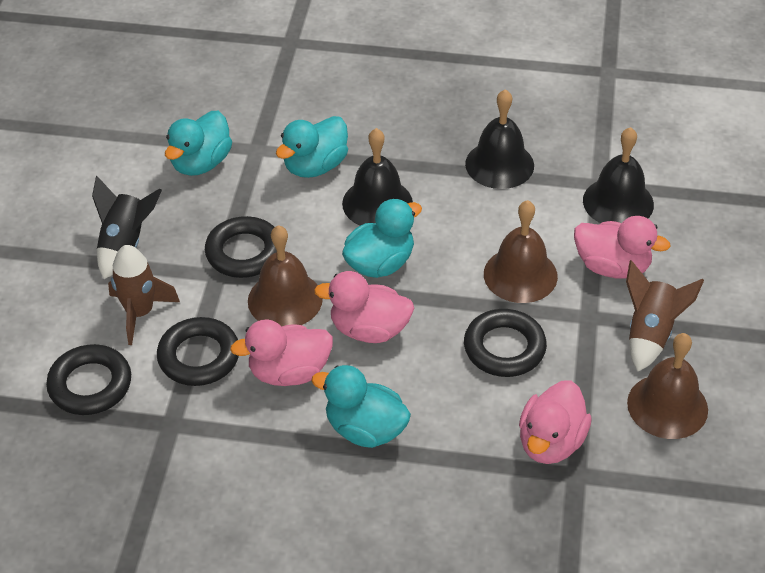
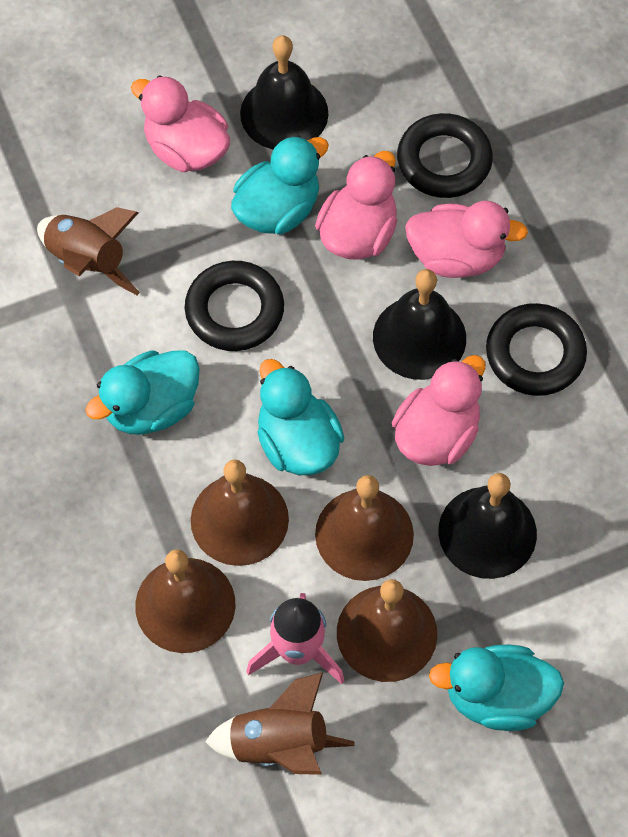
black ring: [46,344,131,415] [157,317,239,386] [205,216,277,278] [464,309,547,377] = 4 -> [185,261,284,351] [397,113,493,198] [486,303,587,396] = 3
black rocket: [92,176,162,279] = 1 -> none = 0
brown bell: [248,225,323,327] [484,200,558,303] [627,333,708,439] = 3 -> [135,549,236,653] [191,459,289,566] [315,475,414,581] [337,579,437,682] = 4
pink rocket: none = 0 -> [246,593,345,684] = 1

